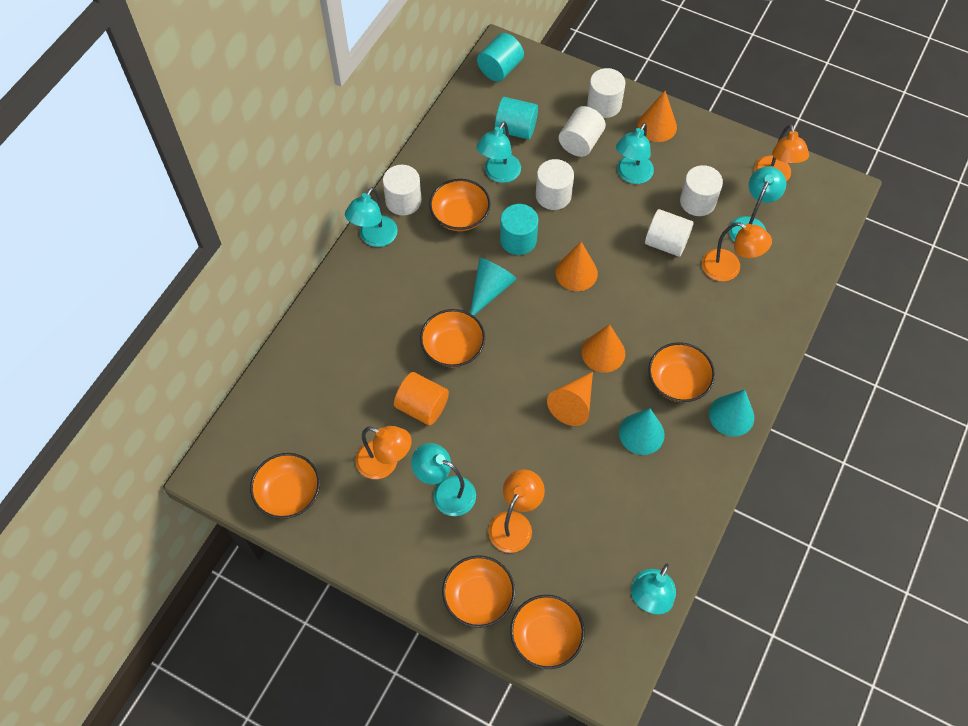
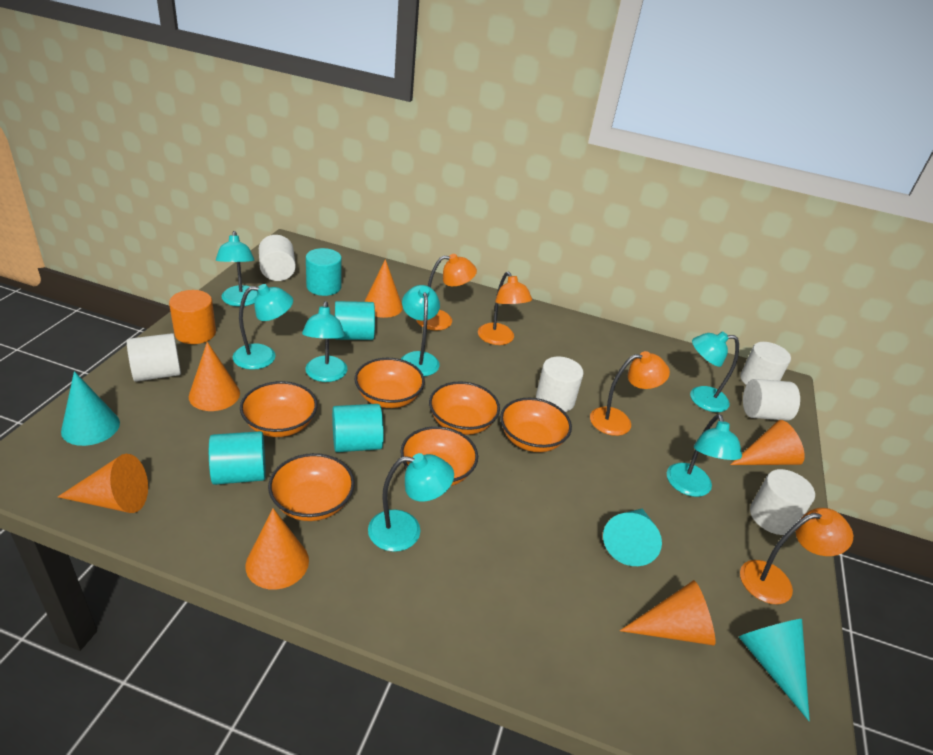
orange cone: [547,372,593,426] [555,242,598,291] [581,324,625,373] [638,91,677,142] = 4 -> [58,454,148,513] [189,342,240,411] [245,508,309,590] [364,259,403,318] [620,580,715,646] [730,420,805,465] = 6
turquoise cylinder: [477,33,524,82] [495,97,538,139] [500,204,538,255] = 3 -> [209,431,266,485] [306,248,342,296] [332,404,384,452] [335,301,375,340] = 4
turquoise lamp: [345,187,398,247] [411,443,476,516] [476,122,521,183] [616,123,654,184] [631,563,676,614] [729,166,786,242] = 6 -> [216,231,259,307] [233,284,293,370] [302,301,347,382] [368,453,454,552] [401,285,440,376] [667,414,742,497] [690,331,739,412] = 7

